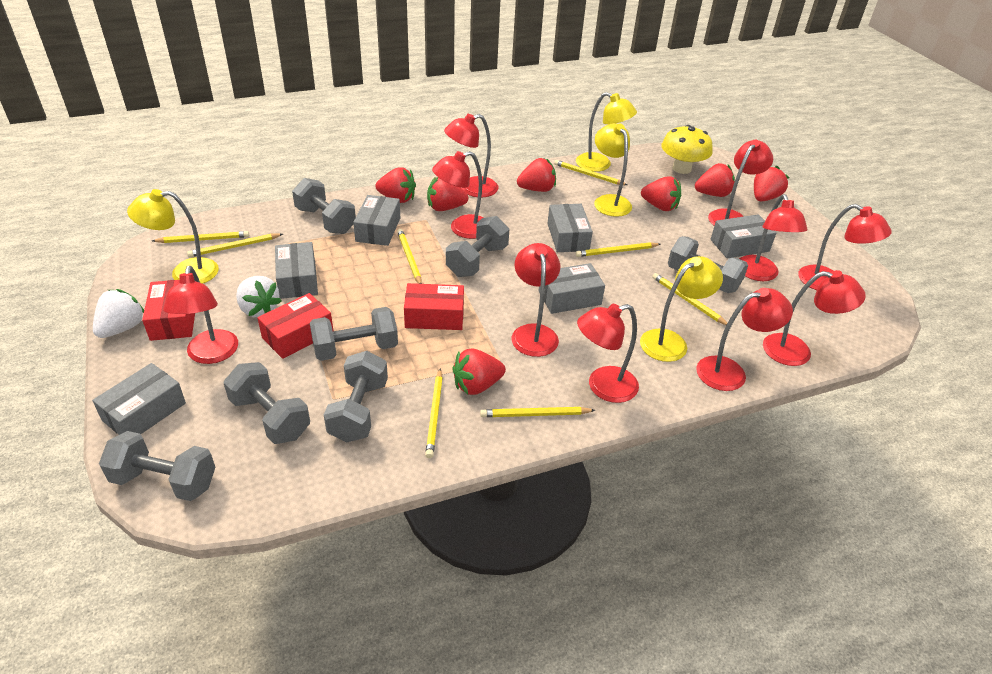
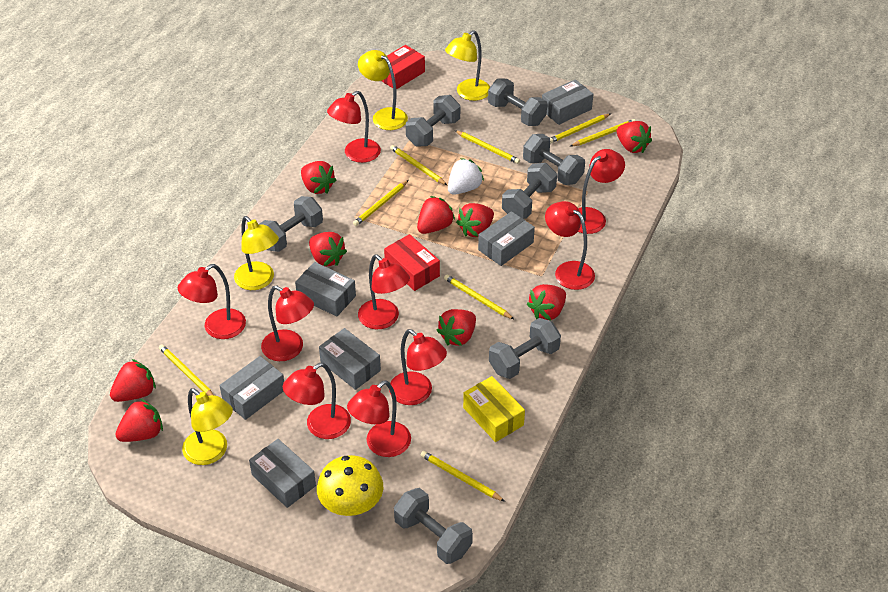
red box: [142,280,195,341] [257,293,333,359] [404,283,464,330] = 3 -> [382,45,425,89] [384,234,440,291] = 2
red lamp: [163,266,238,364] [432,151,483,239] [444,114,498,198] [512,243,560,357] [577,304,639,403] [696,288,793,391] [708,140,773,226] [739,194,807,281] [763,270,866,366] [798,204,892,290] = 10 -> [178,264,246,339] [261,285,314,361] [283,363,351,439] [327,91,381,163] [347,380,411,457] [358,254,410,329] [389,329,447,405] [545,201,595,290] [578,149,625,234] = 9
red strawberry: [375,167,416,203] [427,176,468,211] [452,349,506,395] [517,158,556,192] [641,176,681,211] [695,163,735,197] [754,166,789,201] = 7 -> [110,359,156,402] [115,399,163,442] [301,161,336,194] [309,232,347,266] [417,196,455,234] [436,309,476,346] [456,203,494,237] [527,284,566,321] [617,121,652,153] = 9
white strawberry: [93,289,144,338] [236,276,282,317] = 2 -> [448,158,484,195] = 1
yellow box: none = 0 -> [463,376,525,442] = 1

